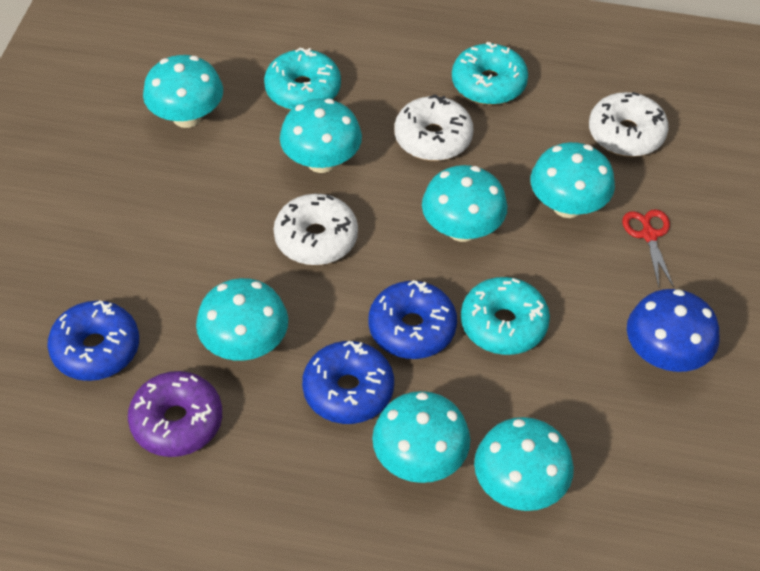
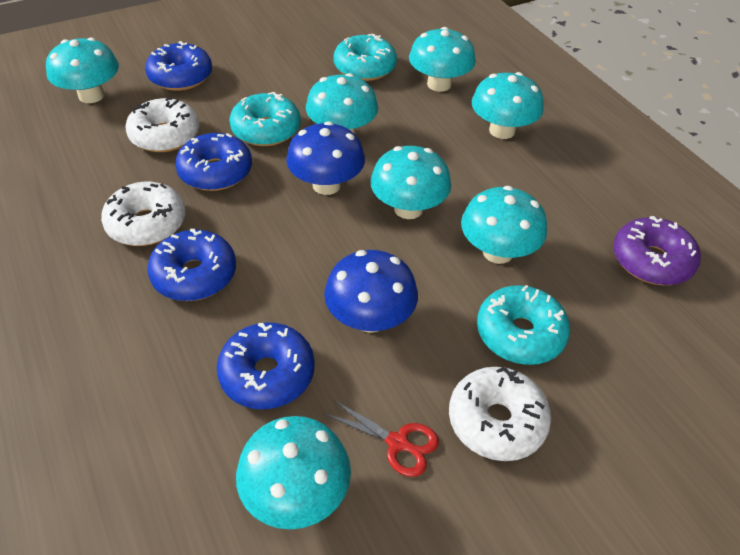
blue donut: [47,300,139,381] [302,341,394,424] [369,280,457,359] = 3 -> [145,41,212,91] [147,228,236,301] [175,133,252,191] [217,323,315,409] = 4
blue mushroom: [627,289,719,372] = 1 -> [286,121,365,195] [324,250,418,333] = 2

